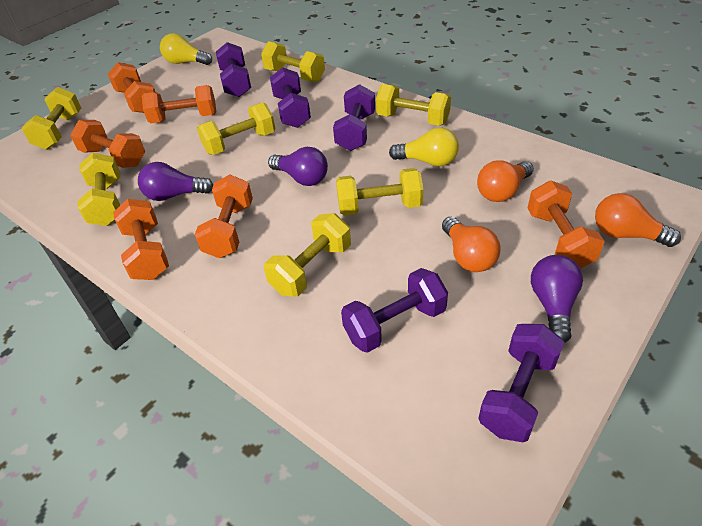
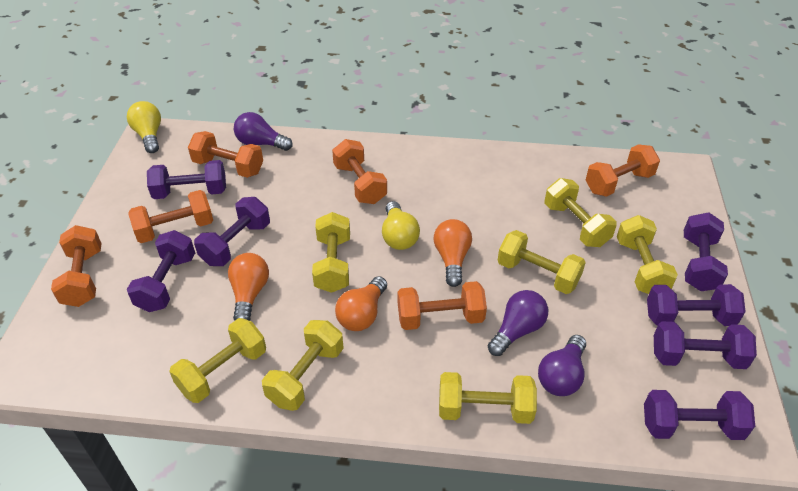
purple dumbbell: [216,42,251,97] [270,67,311,128] [333,84,375,151] [341,268,448,353] [478,324,564,442] = 5 -> [127,230,195,312] [147,160,226,199] [194,197,270,266] [644,390,755,440] [647,284,746,326] [654,321,757,369] [684,212,728,291] = 7

